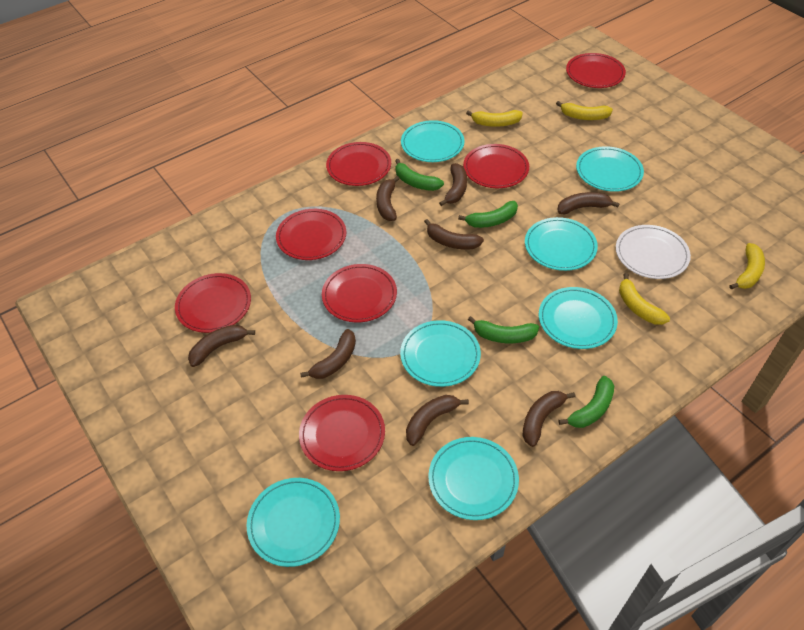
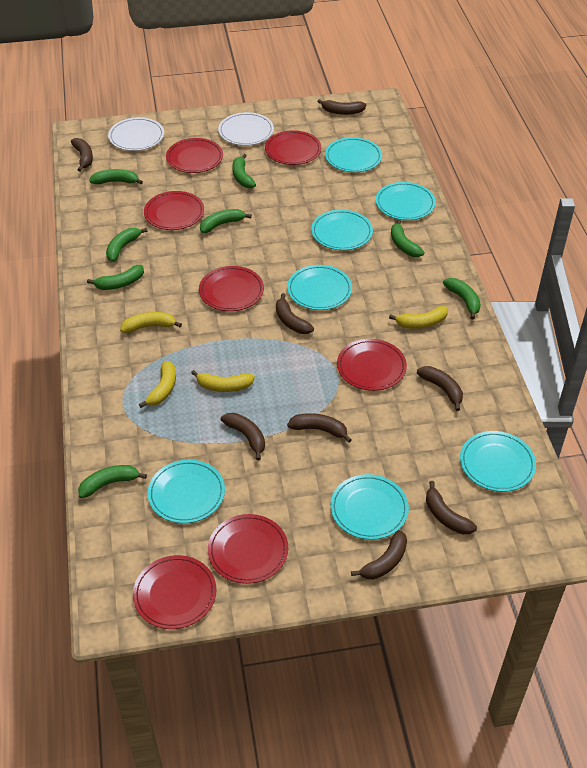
green banana: [395,159,444,191] [458,201,518,228] [468,316,539,343] [559,376,614,428] = 4 -> [78,465,147,498] [87,265,144,290] [89,169,143,184] [106,228,147,262] [200,209,252,233] [232,154,256,188] [391,219,424,257] [443,278,481,320] = 8
white plate: [616,225,691,279] = 1 -> [108,117,164,151] [218,112,274,146] = 2

